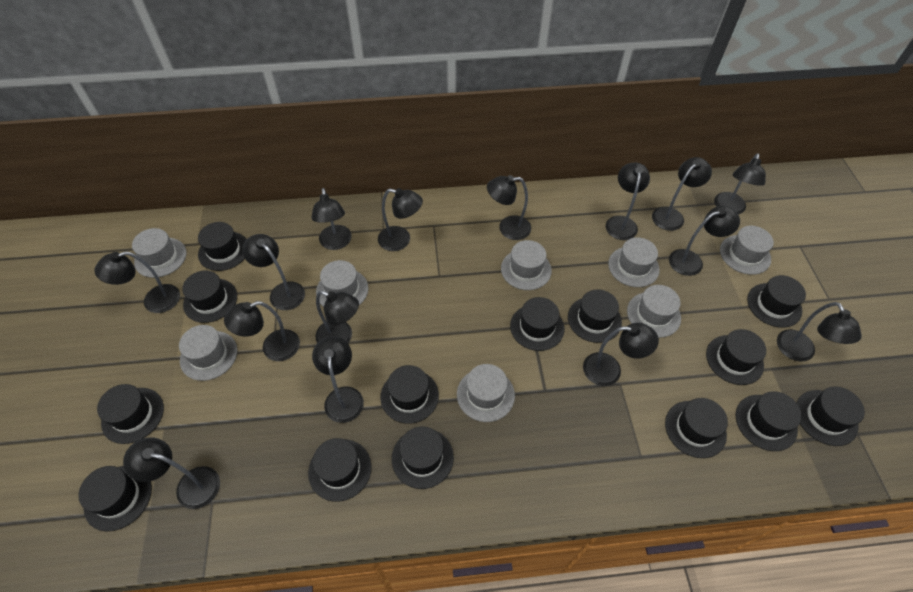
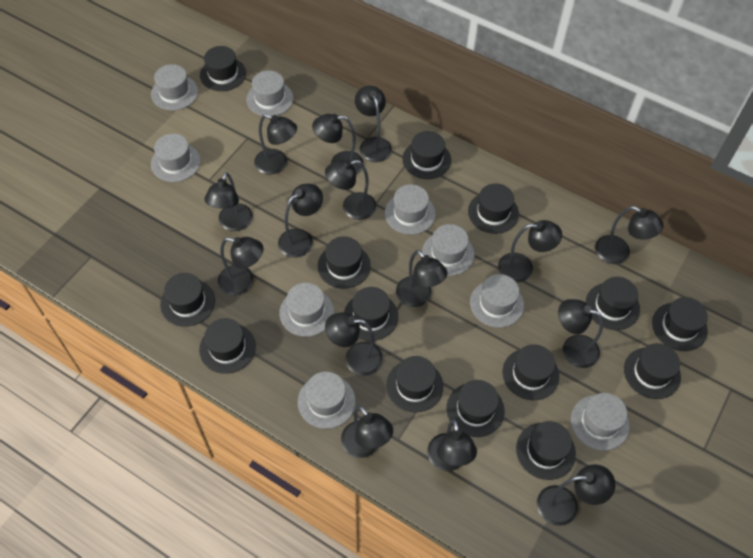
grey hat: [132,228,186,278] [179,325,237,381] [316,260,368,307] [457,364,515,422] [501,240,552,290] [608,237,660,287] [627,285,681,338] [720,226,774,275] = 8 -> [151,64,198,111] [151,134,201,182] [246,71,293,116] [279,283,334,337] [298,372,356,429] [385,184,436,235] [422,224,474,276] [470,274,524,328] [571,393,630,451] = 9

